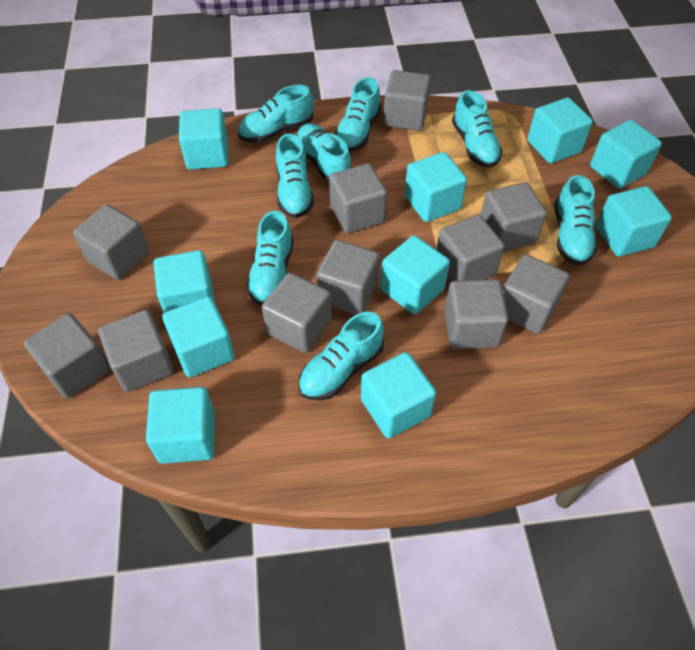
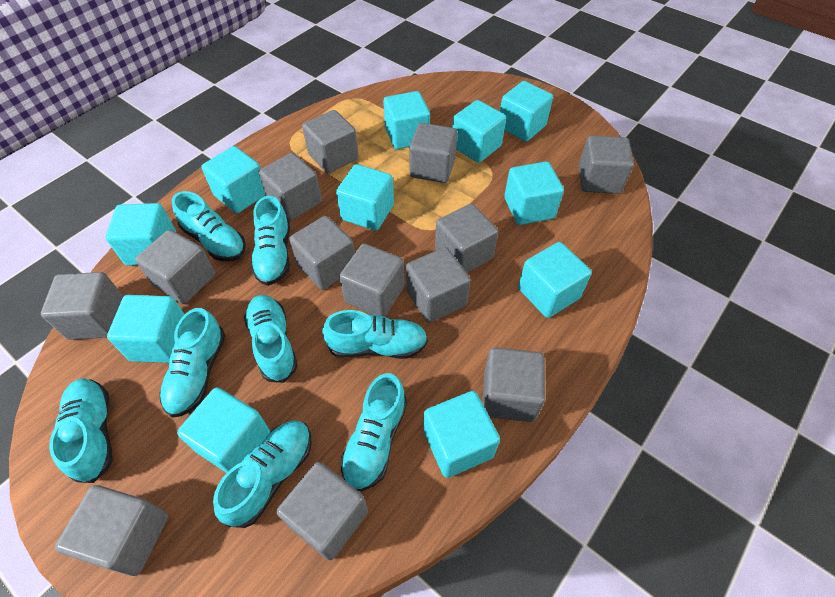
grey cube: [24,313,110,398] [73,204,149,280] [98,310,174,392] [262,273,332,353] [317,240,380,315] [329,163,387,233] [383,70,431,131] [436,215,504,282] [444,279,508,349] [481,182,547,251] [503,254,570,334] = 11 -> [41,272,124,340] [55,485,168,576] [135,230,215,304] [259,153,322,221] [277,462,368,560] [289,216,355,290] [302,110,359,173] [339,243,405,317] [406,247,471,323] [409,123,457,183] [435,204,498,273] [482,347,545,422] [579,135,634,194] = 13
turquoise cube: [146,387,215,464] [153,250,215,313] [162,296,235,377] [179,108,228,170] [361,352,436,439] [381,236,450,314] [405,152,467,222] [527,98,593,164] [590,120,662,189] [596,186,672,256] = 10 -> [105,203,176,266] [107,295,185,363] [177,387,270,473] [201,146,265,213] [336,164,394,231] [383,91,430,149] [423,391,500,478] [452,100,506,163] [500,81,553,142] [504,161,564,225] [518,242,592,318] = 11

